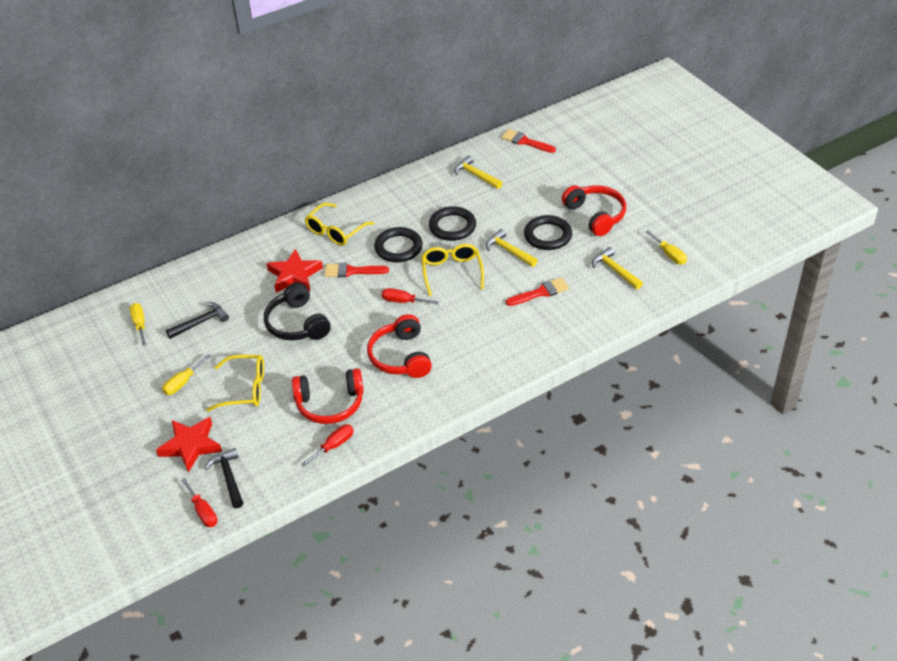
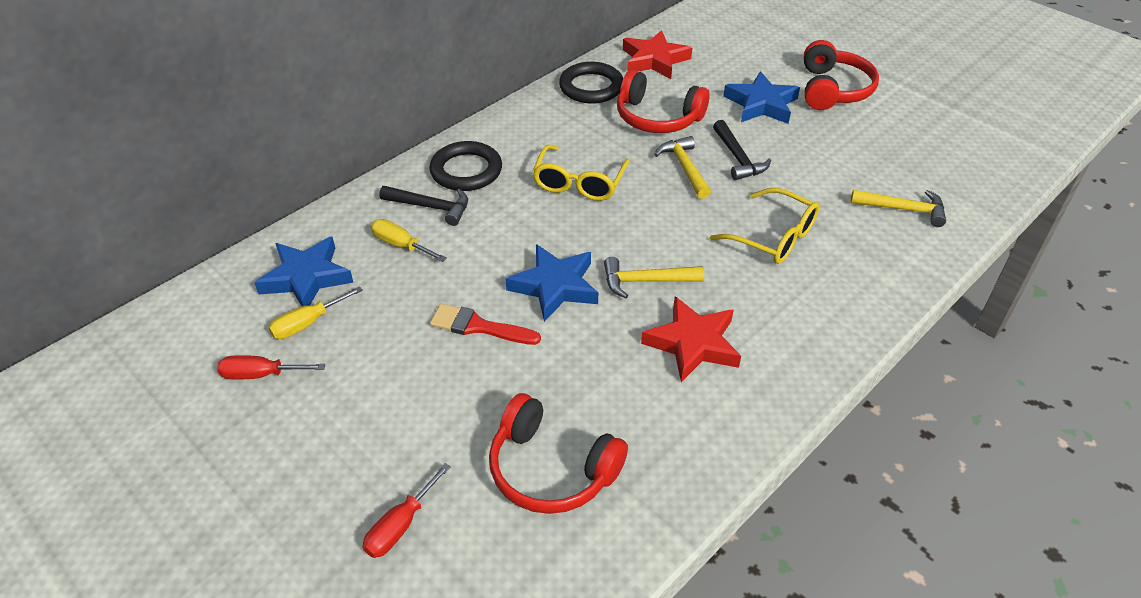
black headphones: [264,282,331,340] = 1 -> none = 0
black ring: [374,227,423,262] [429,206,476,241] [524,215,572,250] = 3 -> [429,141,502,191] [559,62,623,104] = 2
blue star: none = 0 -> [254,236,354,306] [506,244,598,322] [723,71,800,124] = 3
red brush: [325,263,389,277] [501,129,556,153] [506,277,569,306] = 3 -> [430,304,541,345] = 1
red screwdriver: [181,478,217,527] [301,424,354,467] [382,288,439,304] = 3 -> [217,355,325,380] [363,463,451,558] = 2
yellow glasses: [206,355,264,412] [305,203,374,246] [421,244,484,296] = 3 -> [532,144,630,201] [710,188,819,264] = 2
yellow screwdriver: [130,303,146,346] [162,354,211,395] [645,230,687,265] = 3 -> [268,286,363,339] [371,219,447,262] = 2

